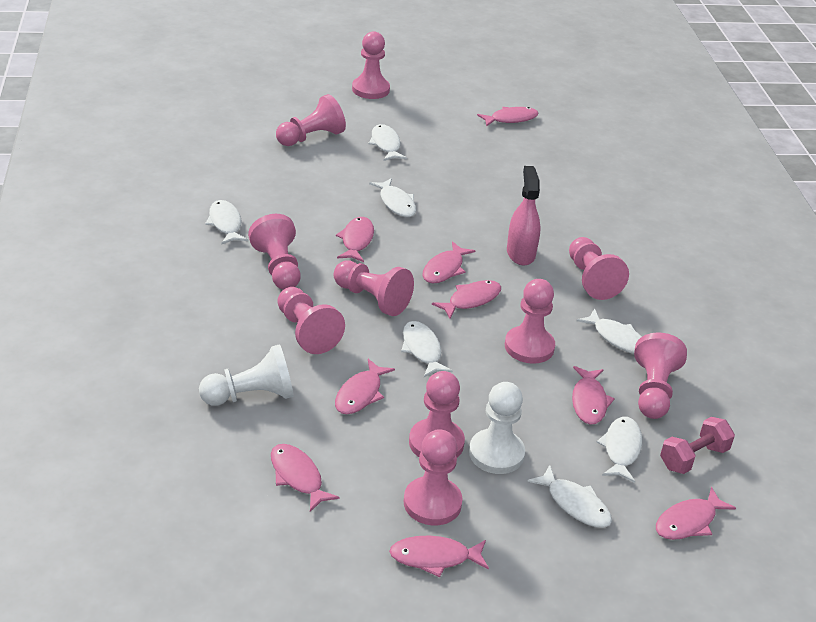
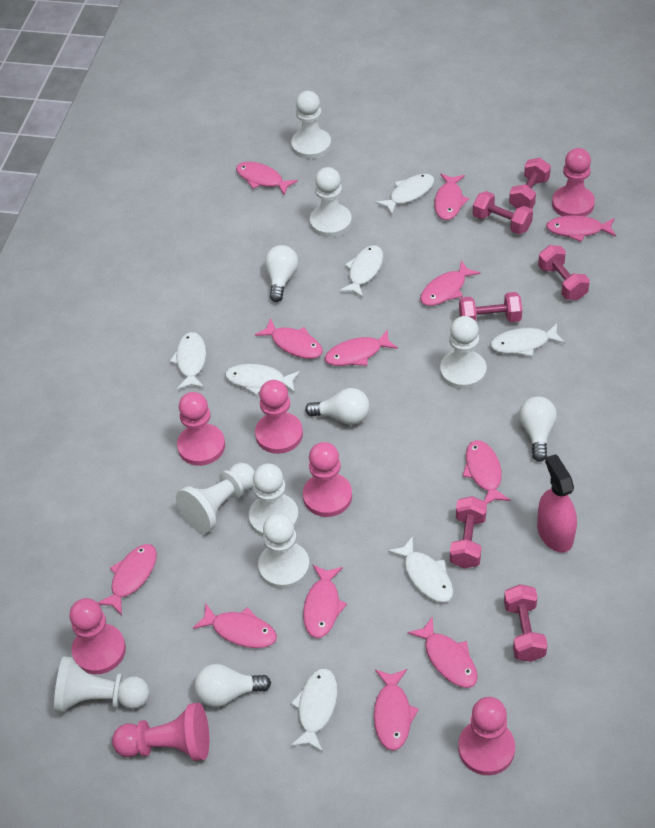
pink dumbbell: [660,417,735,474] = 1 -> [450,496,487,569] [459,292,522,322] [473,191,533,234] [504,584,548,662] [509,158,551,209] [538,245,590,300] = 6
pink fish: [271,444,340,512] [335,359,395,414] [336,217,374,262] [389,536,489,577] [422,241,475,283] [432,280,501,319] [477,107,539,127] [572,366,615,425] [656,487,736,540] = 9 -> [97,544,157,615] [193,603,277,648] [236,162,298,196] [255,318,323,359] [303,565,347,638] [325,329,398,366] [374,669,419,751] [407,616,478,688] [420,260,480,306] [434,174,469,220] [462,440,511,504] [546,215,616,242] = 12
pink pawn: [248,214,301,290] [276,94,346,146] [277,287,345,354] [334,261,414,316] [352,31,390,99] [403,429,463,526] [409,371,465,457] [505,279,555,364] [569,237,629,300] [634,333,687,419] = 10 -> [69,598,126,674] [112,703,209,761] [177,392,225,466] [255,380,303,454] [303,442,352,517] [458,697,515,775] [552,148,595,216] = 7
white light bulb: none = 0 -> [194,664,271,707] [265,245,299,302] [305,388,370,425] [519,397,557,462] = 4
white pawn: [199,344,294,406] [469,382,525,474] = 2 -> [54,656,149,713] [176,463,255,533] [249,464,299,537] [258,513,310,589] [291,91,331,159] [310,167,352,237] [440,316,487,389] = 7

